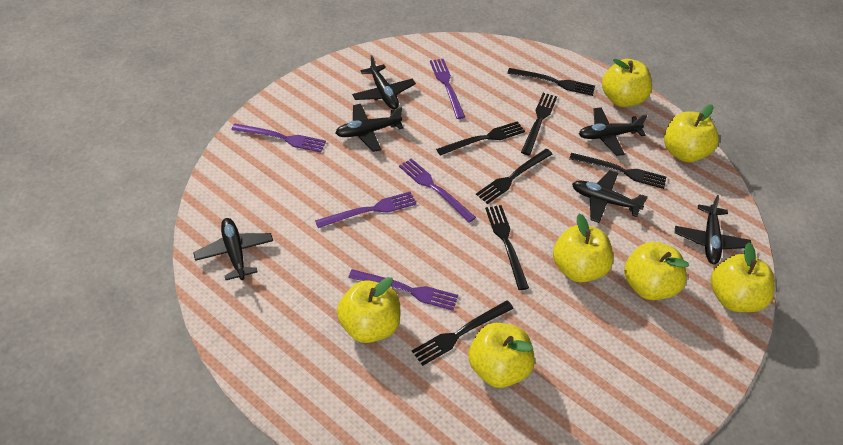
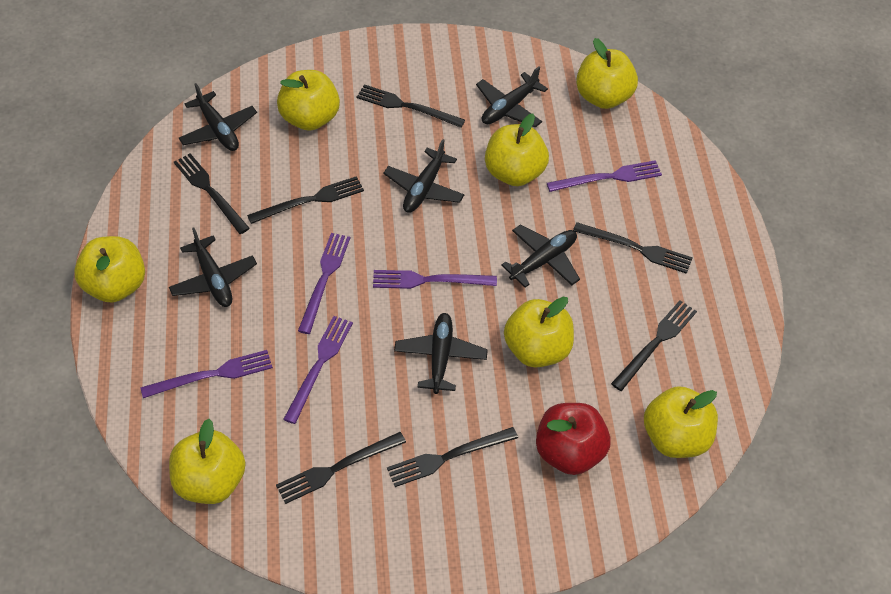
red apple: none = 0 -> [536,403,611,475] = 1

